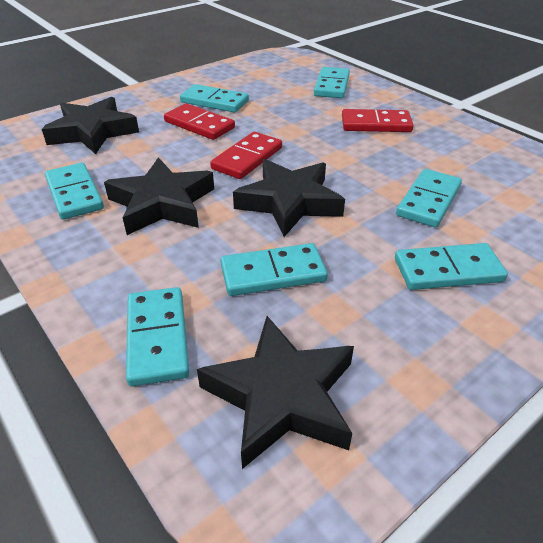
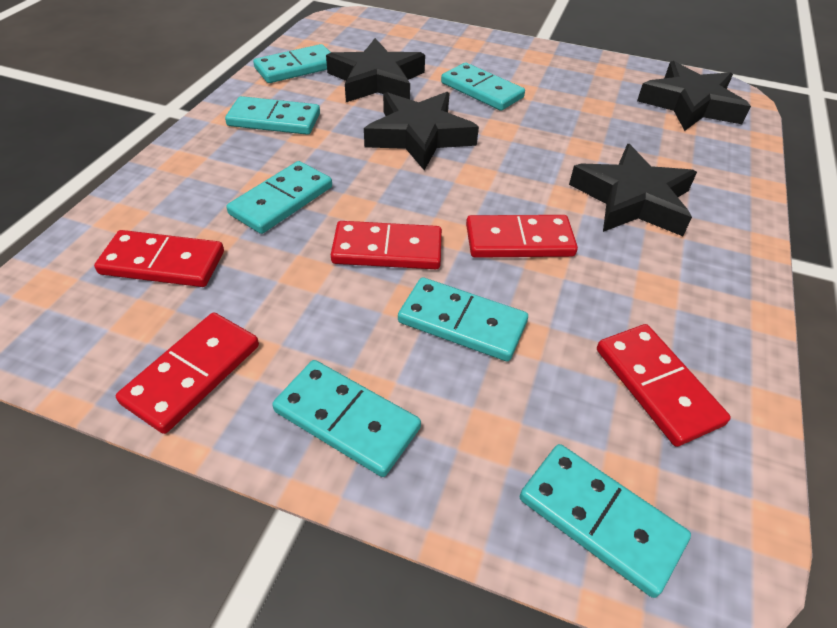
red domino: [164,103,235,140] [210,132,282,179] [342,109,413,132] = 3 -> [94,230,224,287] [116,312,259,434] [331,221,442,269] [466,215,578,258] [597,324,731,447] = 5

